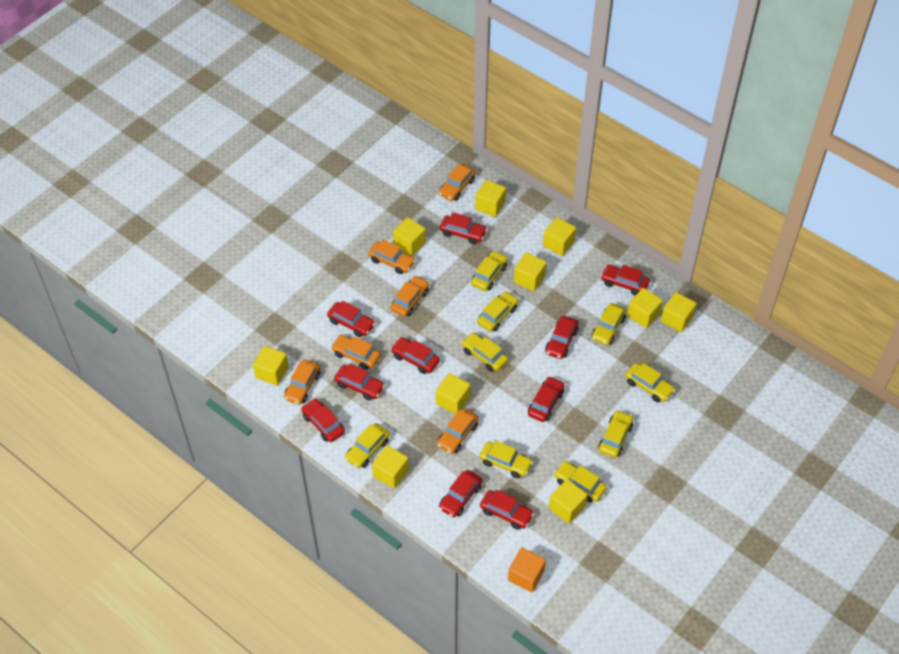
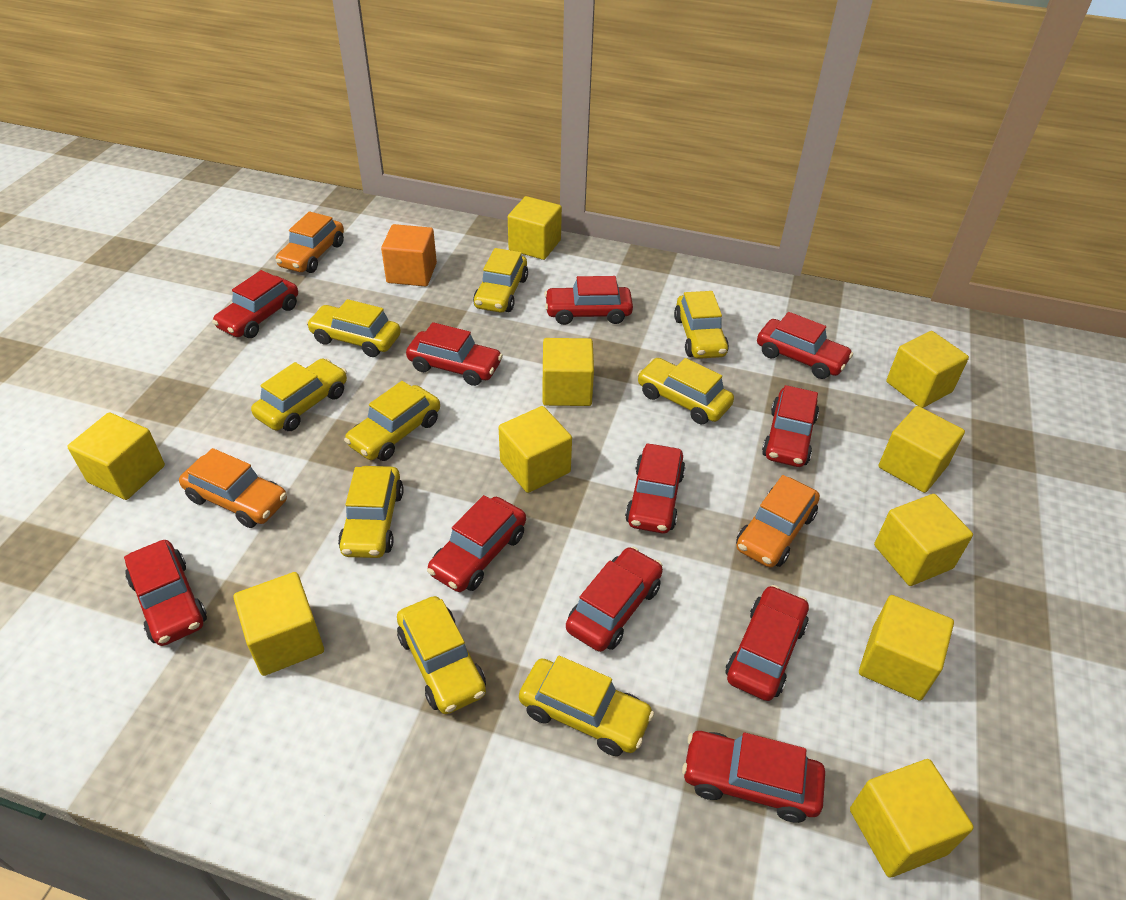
orange car: [284,360,320,405] [331,335,381,370] [368,240,416,274] [390,276,429,317] [437,408,479,454] [439,164,476,201] = 6 -> [179,448,287,528] [276,211,344,273] [736,475,820,567] = 3
red car: [301,398,345,442] [327,300,375,337] [334,363,385,401] [391,337,440,374] [439,470,482,518] [440,212,487,244] [480,490,534,530] [528,376,564,422] [545,316,578,359] [601,265,650,296] = 10 -> [124,540,207,646] [212,270,298,338] [406,322,503,386] [427,495,526,592] [544,276,633,325] [566,547,663,652] [625,444,685,534] [682,731,825,823] [726,585,809,701] [757,312,853,379] [762,385,819,467] = 11

